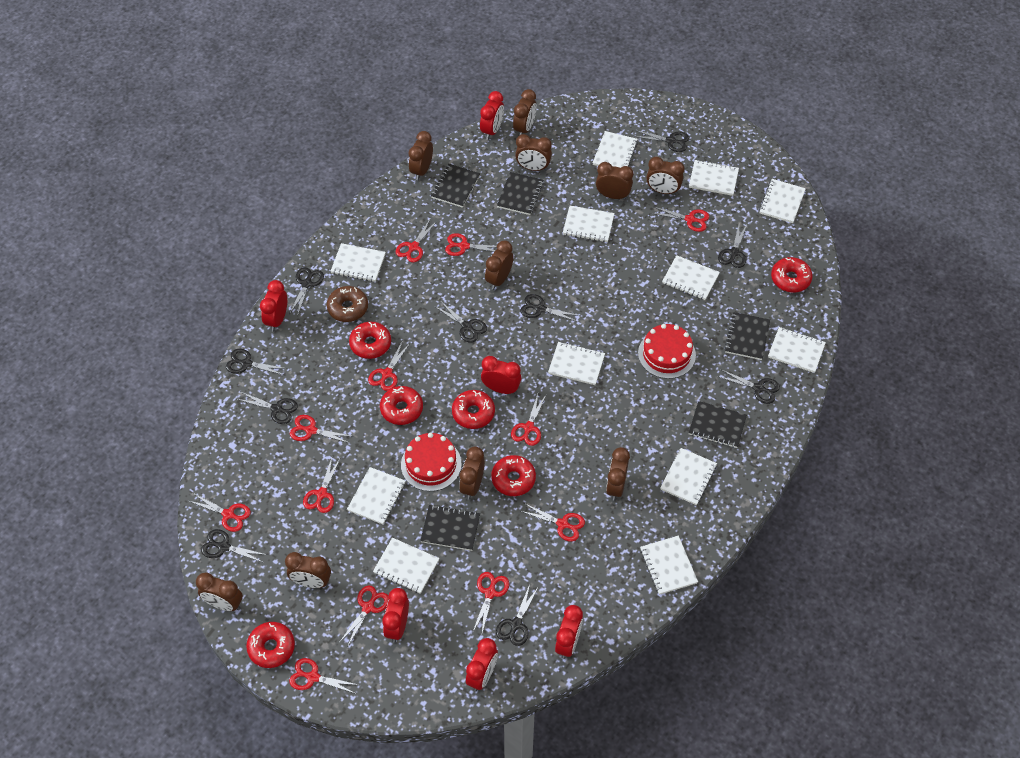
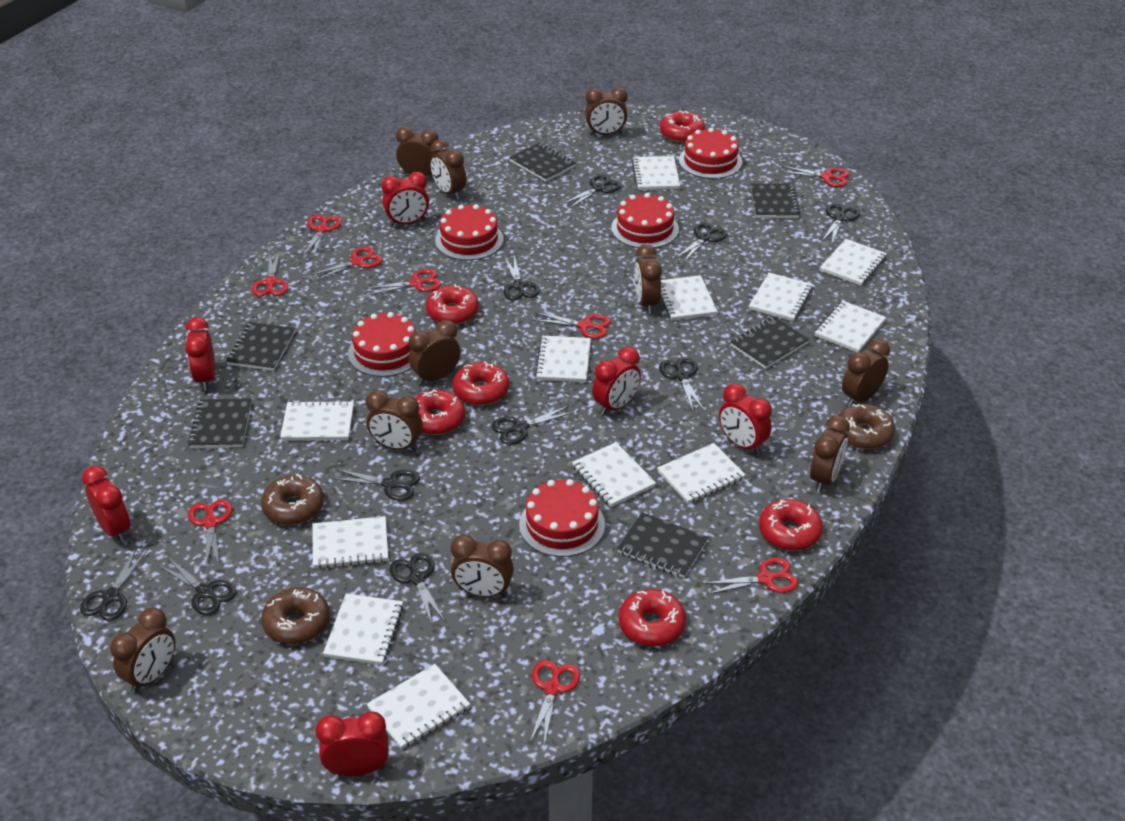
black notebook: [420,505,480,551] [431,164,480,208] [497,172,544,215] [689,401,747,448] [724,312,770,360] = 5 -> [188,398,252,448] [226,322,295,371] [509,143,576,182] [617,512,708,578] [731,317,809,369] [751,183,800,218] = 6
brown donut: [327,286,368,322] = 1 -> [261,474,324,525] [261,587,330,644] [839,404,895,449] = 3
red cake: [401,433,461,491] [638,324,696,379] = 2 -> [348,312,416,377] [435,204,504,260] [519,479,605,557] [611,193,679,248] [679,128,742,179] = 5
red scissors: [189,493,251,532] [289,658,358,694] [290,415,351,443] [303,457,341,513] [339,586,389,646] [368,340,410,391] [396,218,438,262] [445,233,496,256] [472,572,509,633] [511,394,546,446] [521,503,585,541] [651,207,709,232] = 12 -> [188,500,232,566] [252,251,288,297] [304,215,342,256] [311,247,383,281] [365,269,441,296] [530,660,580,746] [533,313,611,339] [703,558,798,595] [780,166,850,187] = 9

